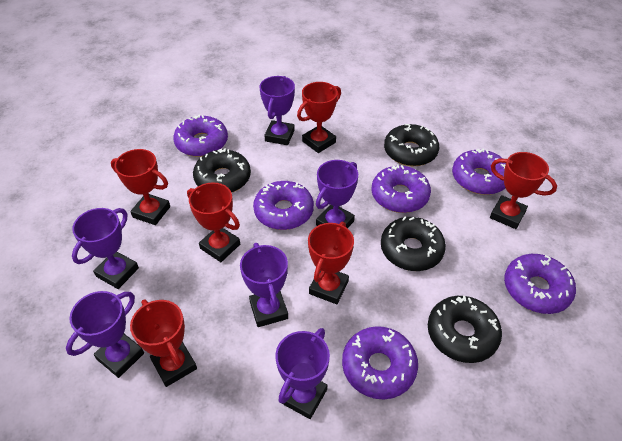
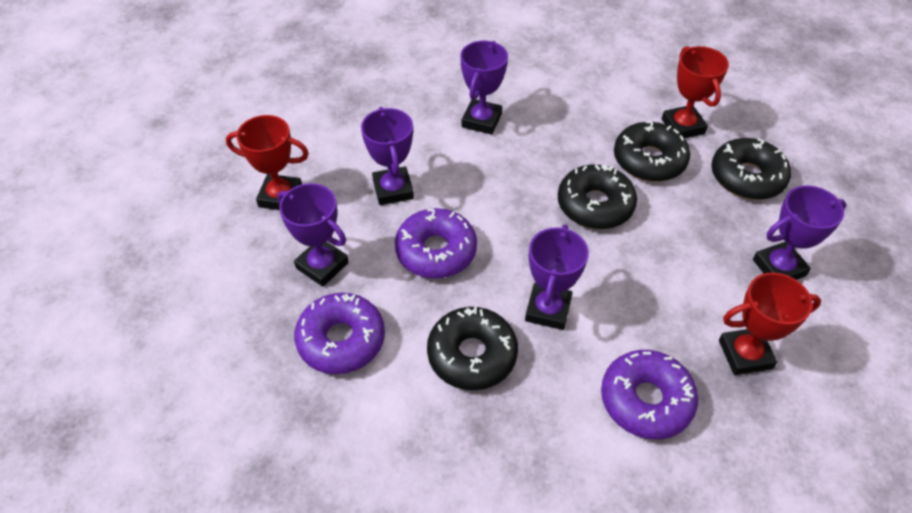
purple donut: [173,114,228,157] [253,181,314,230] [342,326,418,399] [372,164,431,213] [452,148,506,195] [504,254,576,314] = 6 -> [294,293,385,374] [395,208,477,278] [601,350,698,439] = 3
purple trophy: [66,291,144,378] [72,208,139,289] [240,243,288,327] [259,76,295,145] [275,328,330,419] [316,160,358,228] = 6 -> [277,183,349,287] [361,107,414,205] [460,41,508,135] [525,224,589,330] [753,185,846,280] = 5
red trophy: [111,149,170,225] [130,299,197,387] [187,182,240,262] [297,82,341,153] [308,222,354,304] [490,152,557,229] = 6 -> [226,115,309,210] [662,46,729,138] [719,273,821,375] = 3

